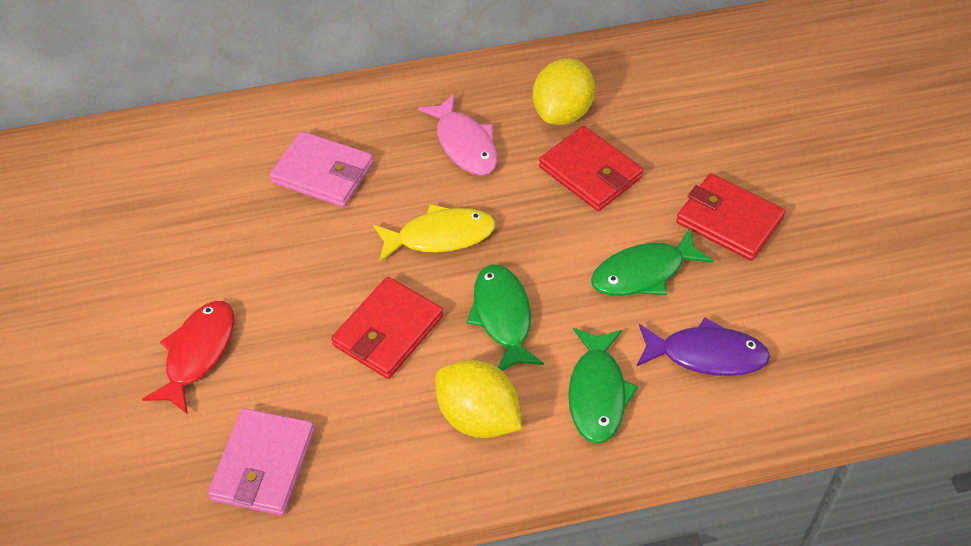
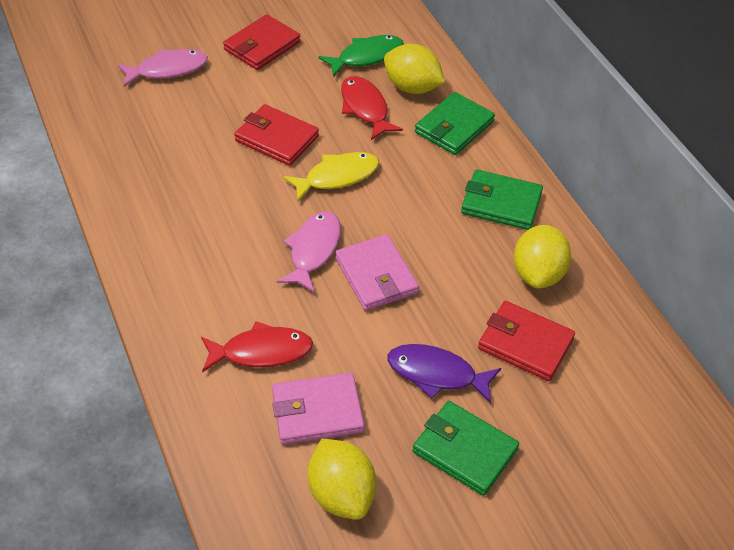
green fish: [466,264,544,371] [568,328,639,444] [591,228,714,296] = 3 -> [318,35,404,77] = 1
green wallet: none = 0 -> [412,401,519,496] [415,92,495,155] [461,169,543,230] = 3
pink fish: [418,94,497,175] = 1 -> [117,49,208,87] [277,211,341,292] = 2
red fish: [142,301,234,415] = 1 -> [201,321,313,372] [341,76,403,140] = 2
yellow lemon: [435,360,522,438] [533,59,595,125] = 2 -> [308,439,376,520] [384,44,445,94] [514,225,571,288] = 3

